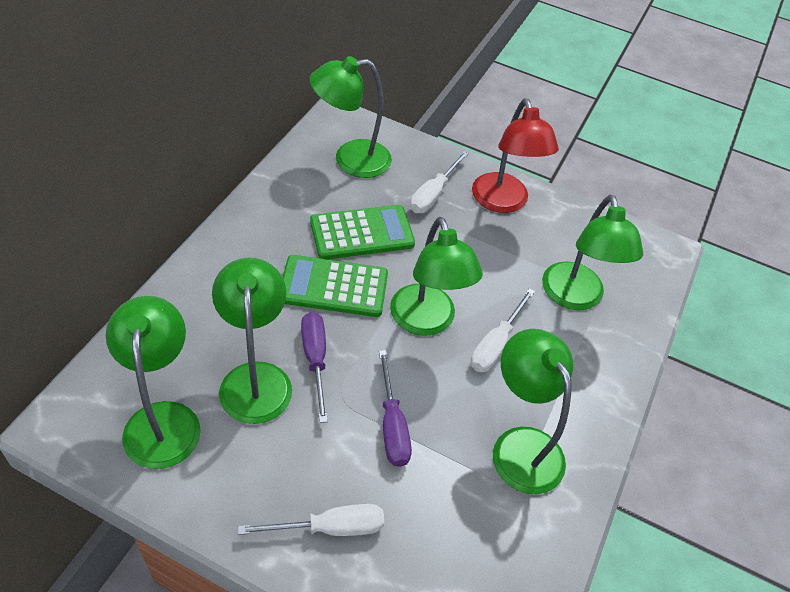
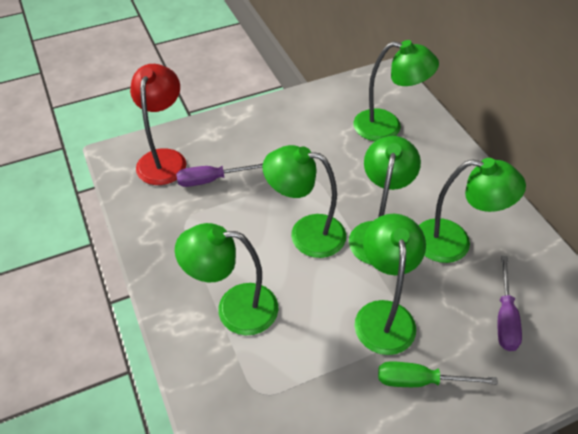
green calculator: [283,255,388,317] [310,205,415,259] = 2 -> none = 0
green screwdriver: none = 0 -> [378,361,498,387] = 1
white screwdriver: [238,504,384,536] [410,151,469,213] [471,288,535,372] = 3 -> none = 0

